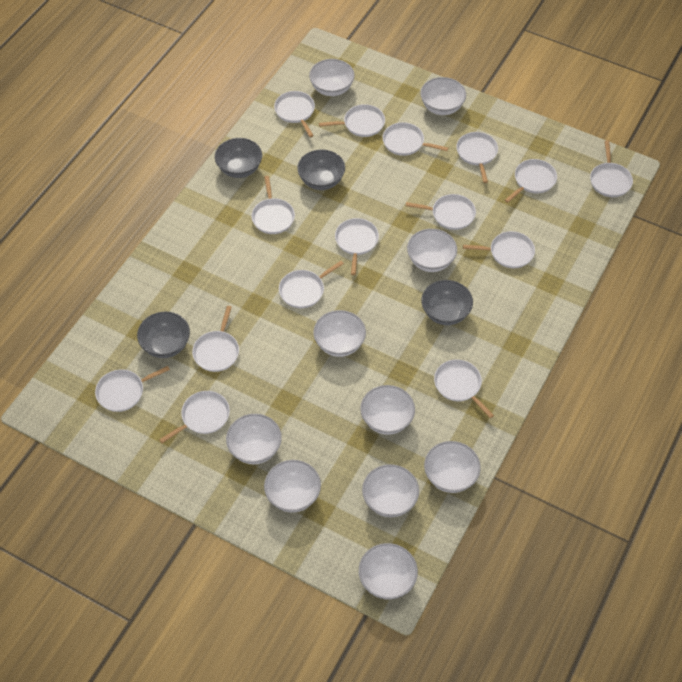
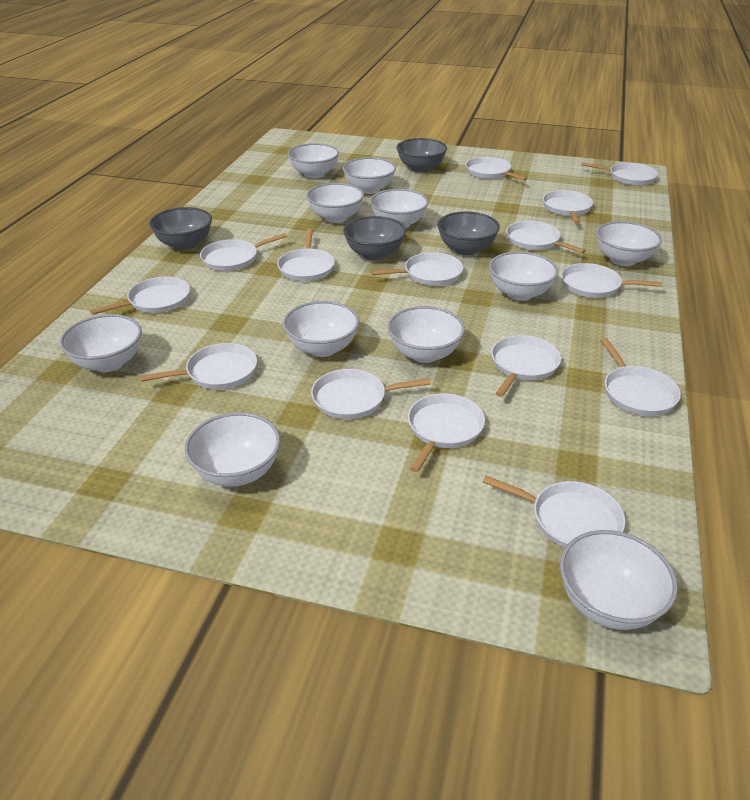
white bowl: [226,414,282,464] [264,460,321,513] [309,59,355,96] [313,310,366,357] [359,543,418,600] [360,385,415,435] [362,464,419,517] [407,229,457,272] [420,77,466,115] [424,441,481,493] = 10 -> [60,314,142,372] [185,412,280,487] [283,301,359,357] [288,143,339,178] [306,183,364,223] [342,157,396,194] [370,189,429,228] [387,306,465,363] [489,251,558,301] [560,530,678,630] [596,221,662,266] = 11

